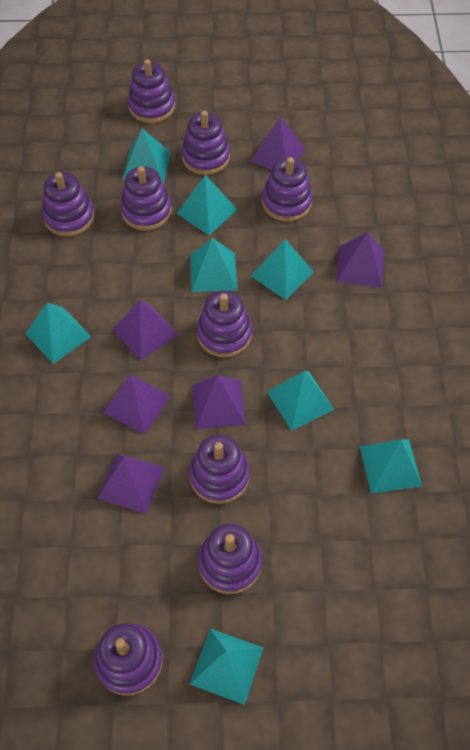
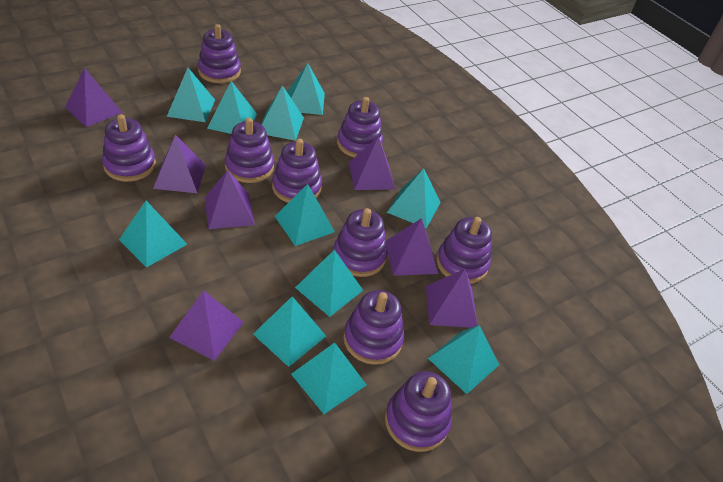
purple pyramid: [97,453,165,514] [103,374,171,435] [113,300,179,361] [192,375,246,429] [250,117,306,170] [336,232,385,288] = 6 -> [65,68,123,127] [153,135,206,193] [169,290,244,361] [205,170,255,229] [349,136,395,190] [386,218,438,276] [426,269,478,328] = 7
turquoise pyramid: [25,303,91,364] [122,128,171,184] [176,175,238,235] [190,238,237,292] [190,628,263,705] [251,239,314,300] [267,371,334,431] [360,439,422,494] = 8 -> [119,201,187,268] [167,68,215,122] [207,81,257,134] [253,296,326,367] [261,85,304,141] [275,184,335,246] [288,63,325,115] [291,343,367,414] [295,249,363,317] [387,168,441,228] [428,325,499,394] = 11

